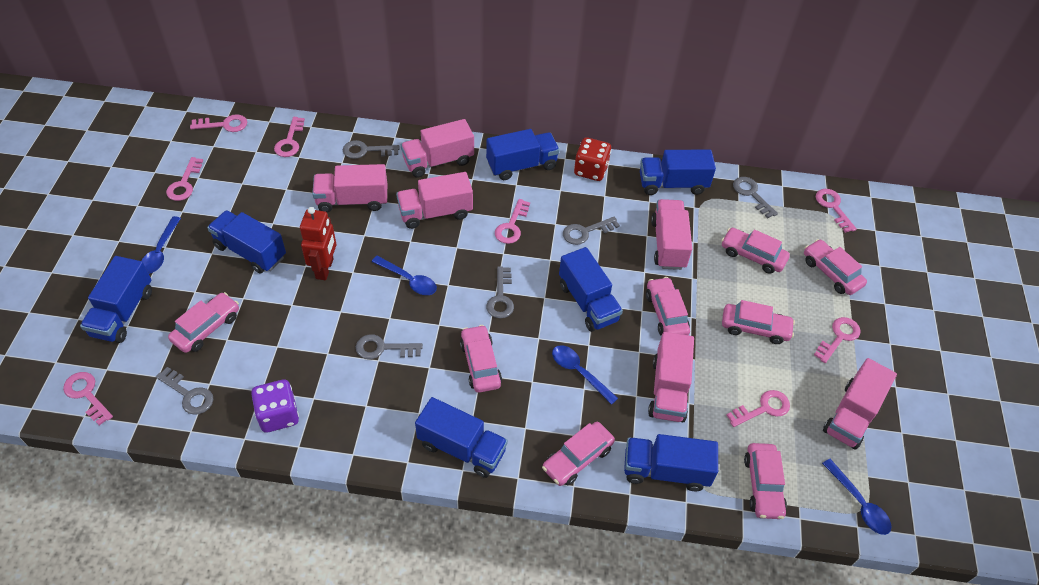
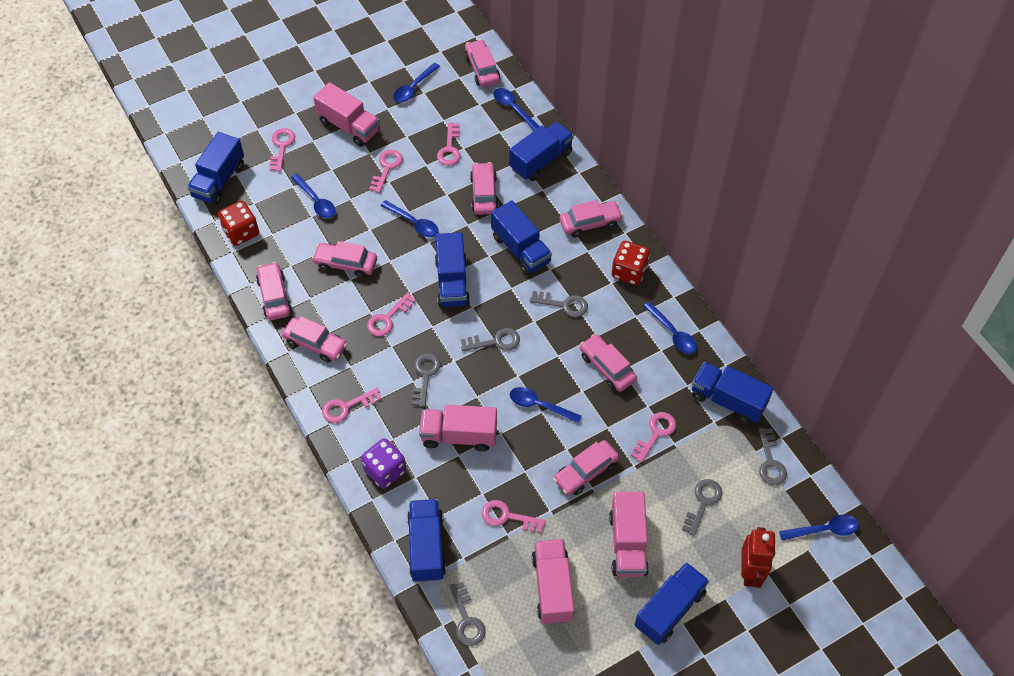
blue spoon: [141,216,181,274] [372,256,437,295] [552,345,618,405] [822,459,892,535] = 4 -> [291,174,336,218] [381,200,439,237] [393,63,440,103] [493,88,540,131] [510,387,582,424] [643,302,697,354] [779,515,859,540] = 7
pink key: [63,372,113,425] [166,157,203,201] [190,114,247,132] [274,117,305,157] [495,199,530,244] [726,390,790,427] [814,317,861,363] [816,189,857,233] = 8 -> [270,128,295,172] [322,388,382,423] [367,292,416,336] [369,150,403,193] [437,122,461,166] [482,500,546,533] [631,412,676,463] = 7
pink truck: [312,164,387,212] [396,172,473,229] [401,119,474,178] [648,332,694,422] [651,199,692,270] [823,358,897,450] = 6 -> [313,82,380,147] [419,405,497,451] [531,539,575,625] [609,492,649,577] = 4
red dice: [574,137,611,181] = 1 -> [218,201,259,246] [612,241,650,285] = 2

